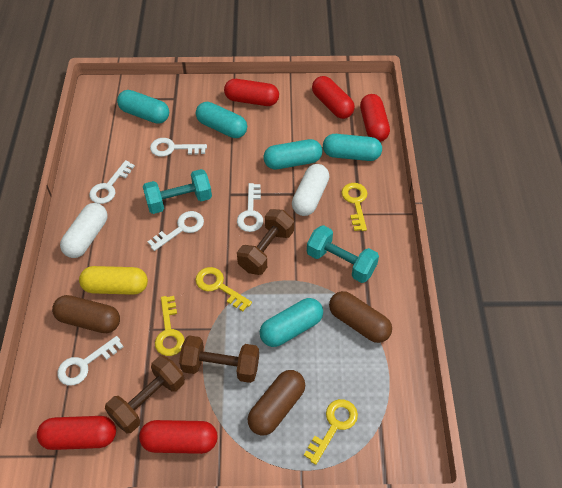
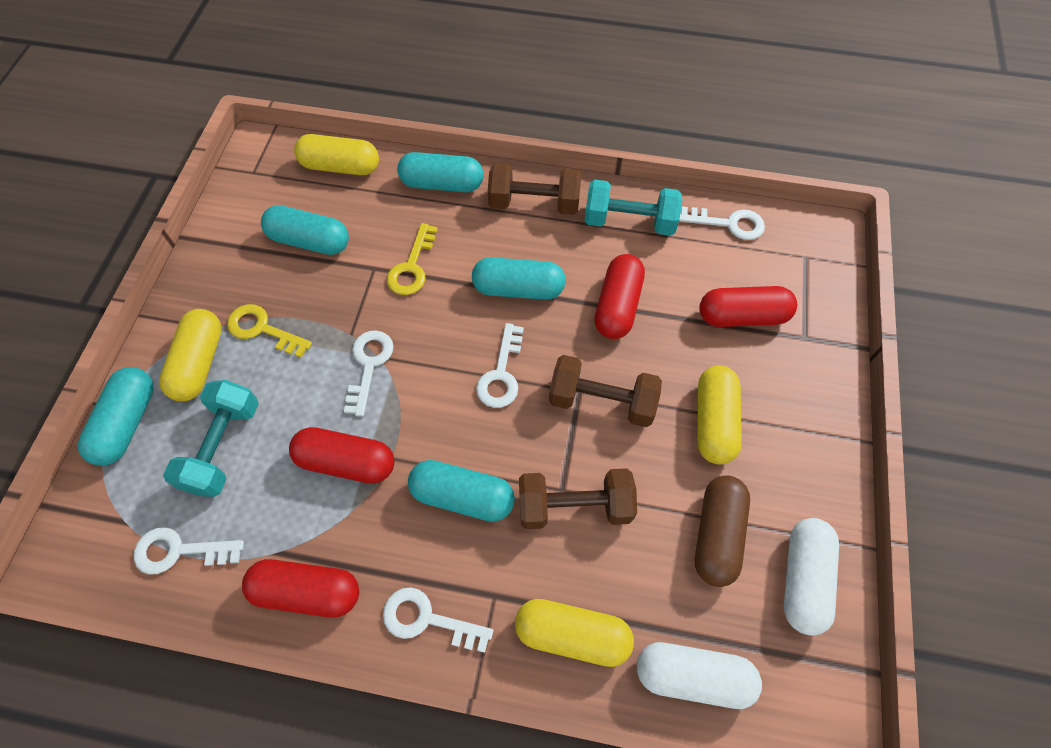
brown capsule: [52,295,120,333] [247,370,305,436] [329,291,392,343] = 3 -> [695,475,750,587] = 1
red capsule: [37,416,116,450] [139,420,218,454] [224,79,279,106] [312,76,355,119] [360,94,390,142] = 5 -> [242,559,359,618] [289,427,395,484] [595,254,645,339] [699,286,797,327] = 4
yellow capsule: [79,266,148,295] = 1 -> [159,309,222,401] [294,134,379,175] [515,599,634,667] [697,366,742,465] = 4
yellow key: [155,296,185,356] [196,267,252,311] [304,399,358,465] [341,183,368,231] = 4 -> [227,304,312,358] [387,223,438,295] = 2

